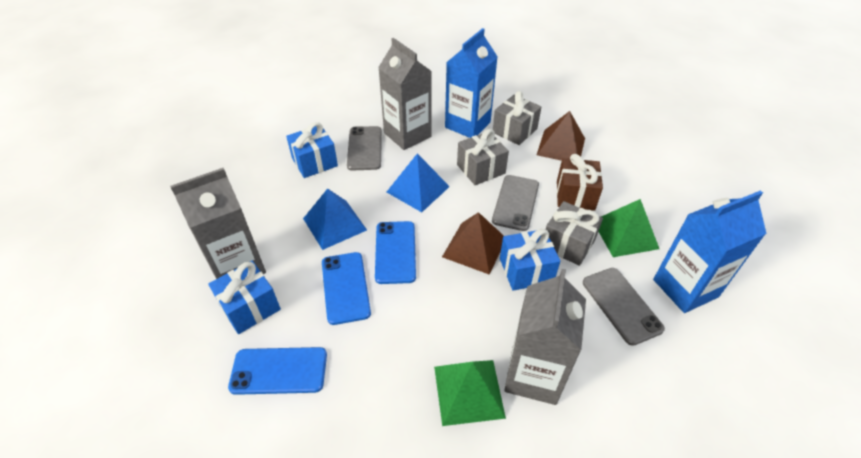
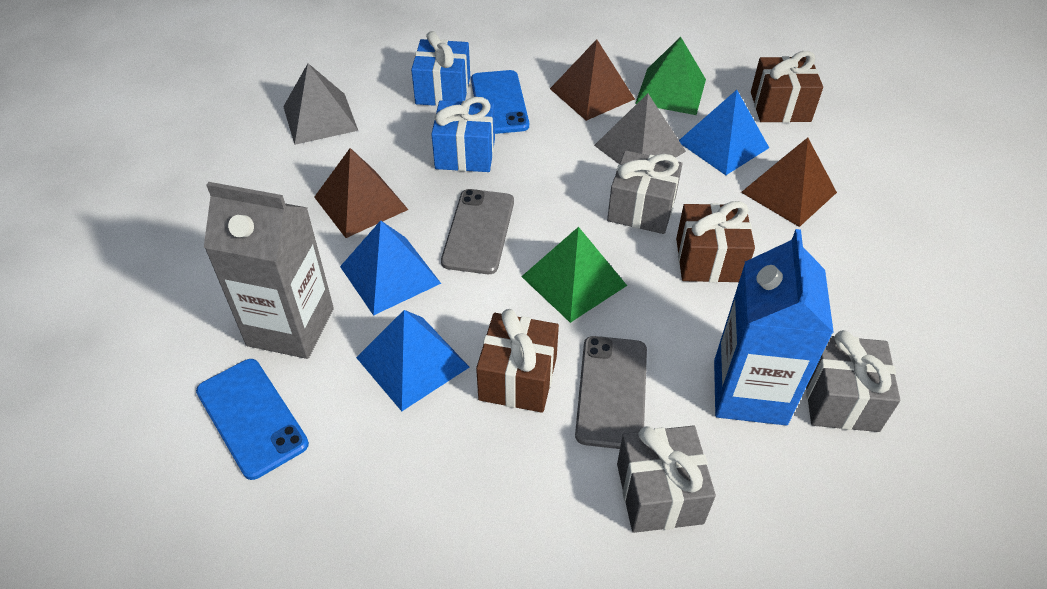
blue carton: [445,28,498,138] [653,190,767,313] = 2 -> [714,229,834,425] = 1
blue gift: [208,261,281,334] [286,122,338,178] [500,229,560,291] = 3 -> [411,31,470,106] [431,97,495,172] = 2
blue phone: [228,347,327,395] [322,252,371,325] [375,221,416,284] = 3 -> [196,359,309,480] [471,70,529,134] = 2
blue pyramid: [303,188,367,250] [387,154,450,212] = 2 -> [340,220,441,316] [356,310,469,411] [679,90,769,175] = 3
brown gift: [557,154,603,211] = 1 -> [476,309,559,413] [676,201,755,282] [751,51,823,123] = 3
brown pyramid: [442,212,504,274] [537,111,585,161] = 2 -> [314,148,409,238] [550,39,635,121] [741,138,837,227] = 3
grey carton: [170,168,266,279] [378,38,431,150] [504,269,586,405] = 3 -> [204,182,334,359] = 1
grey phone: [347,126,382,170] [492,175,539,231] [583,268,665,346] = 3 -> [441,189,514,274] [575,336,647,449] = 2
grey pyramid: none = 0 -> [283,63,358,145] [594,93,686,164] = 2

